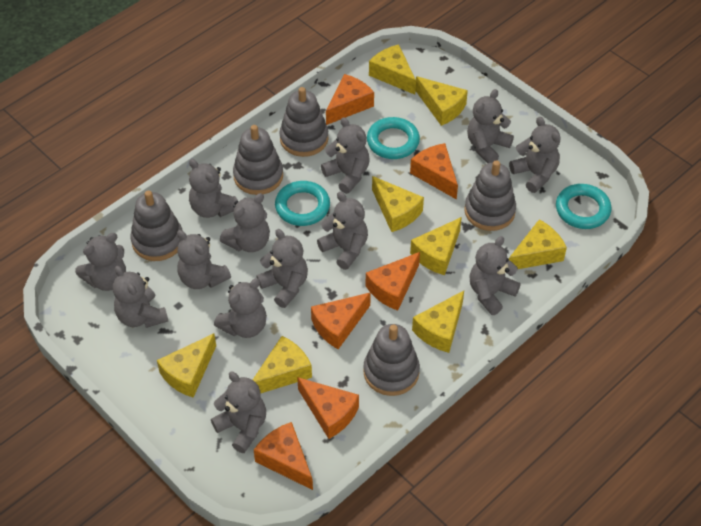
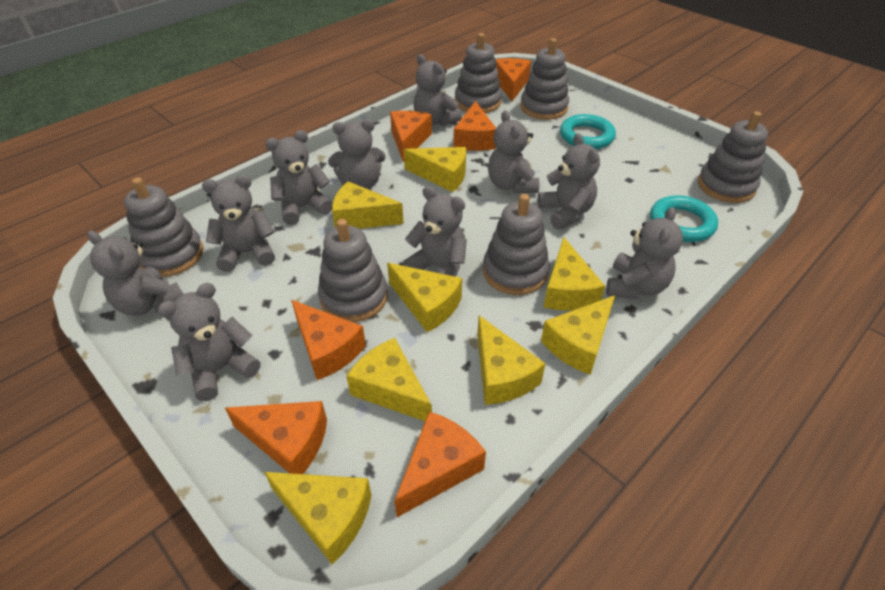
grey stacking toy: [130,190,183,261] [233,125,283,195] [280,87,328,157] [363,324,420,396] [464,160,516,231] = 5 -> [124,177,203,277] [318,219,388,322] [455,33,502,113] [483,194,550,295] [520,38,569,120] [698,111,768,203] = 6
grey teddy bear: [75,233,126,291] [113,266,168,328] [177,230,231,289] [189,159,238,218] [211,372,266,453] [214,278,267,338] [220,193,270,252] [256,229,308,308] [317,192,368,270] [321,117,369,194] [467,89,514,163] [469,236,521,315] [509,117,560,193] = 13 -> [87,230,183,316] [157,283,261,401] [202,175,275,272] [265,130,333,225] [328,119,386,189] [403,186,467,277] [413,54,462,126] [488,110,539,193] [538,133,600,230] [606,207,683,299] = 10
turquoise ring: [275,181,330,226] [367,117,420,159] [556,184,611,229] = 3 -> [560,114,616,149] [650,195,718,242] = 2

